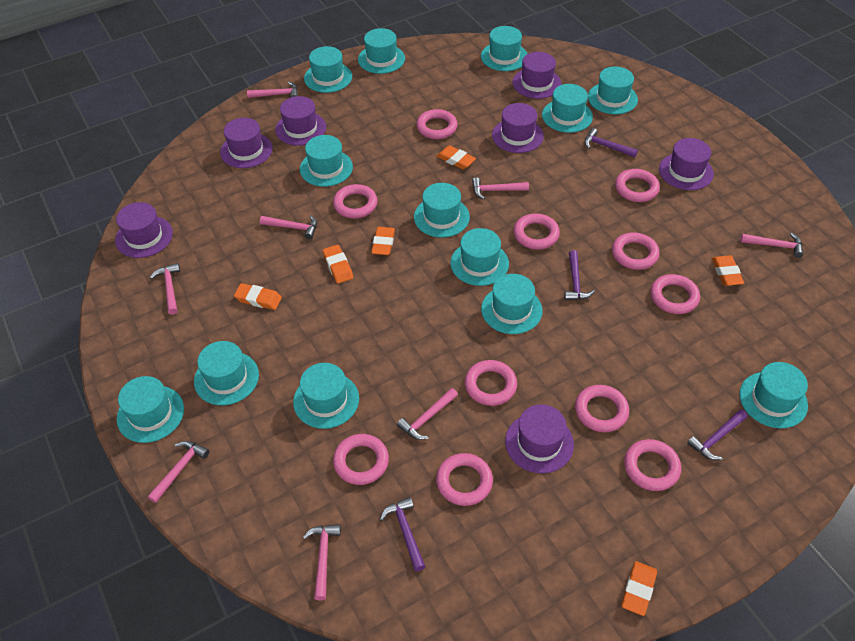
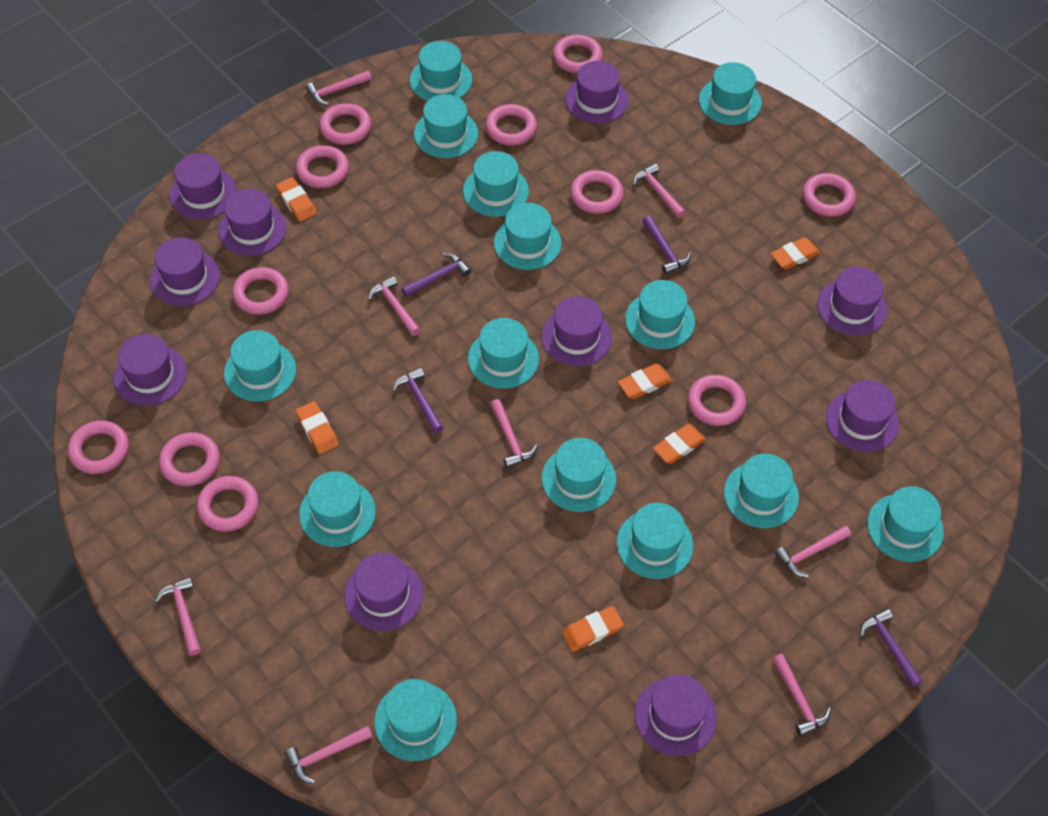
purple hat: [115,202,173,258] [220,118,273,168] [275,96,326,146] [492,103,544,153] [505,404,574,473] [513,52,562,99] [659,138,714,190] = 7 -> [114,334,187,406] [150,237,220,306] [169,154,237,219] [218,189,286,256] [344,553,423,631] [541,296,612,366] [565,61,628,124] [635,674,717,756] [818,267,887,336] [826,380,899,452] = 10
turquoise hat: [117,376,184,443] [194,341,259,405] [293,363,359,429] [300,135,353,187] [304,46,352,93] [358,28,405,74] [414,183,470,238] [450,228,509,286] [481,26,527,71] [481,274,543,334] [542,84,593,133] [588,66,638,114] [739,362,808,428] = 13 -> [224,330,296,402] [299,471,376,547] [374,679,457,761] [410,41,472,101] [414,94,478,158] [463,151,529,217] [468,318,539,389] [494,203,561,270] [541,438,616,512] [617,503,693,579] [625,280,695,349] [699,62,762,125] [724,454,799,528] [867,486,944,562] = 14

